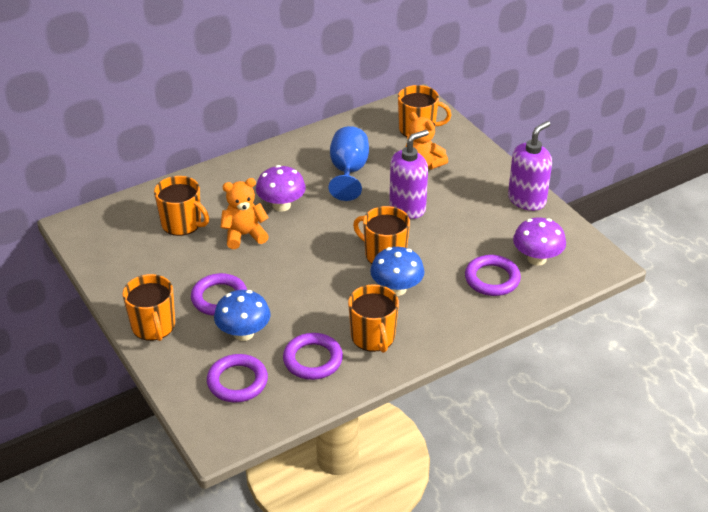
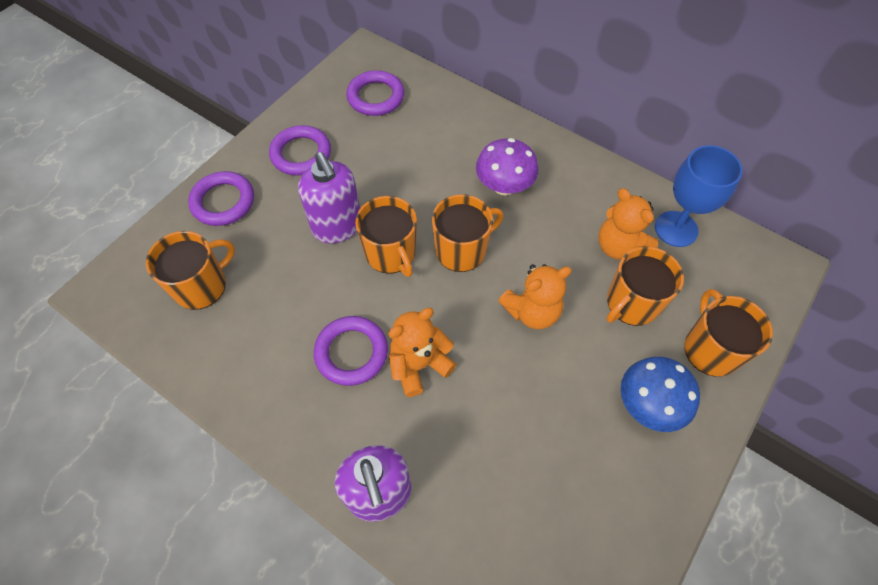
blue mushroom: [214,290,270,341] [370,247,425,296] = 2 -> [621,357,700,432] = 1
orange teddy bear: [220,178,269,249] [406,112,448,170] = 2 -> [388,308,456,397] [498,264,572,329] [599,188,658,260] = 3
purple mushroom: [256,165,306,212] [513,217,566,266] = 2 -> [476,138,538,195] = 1

